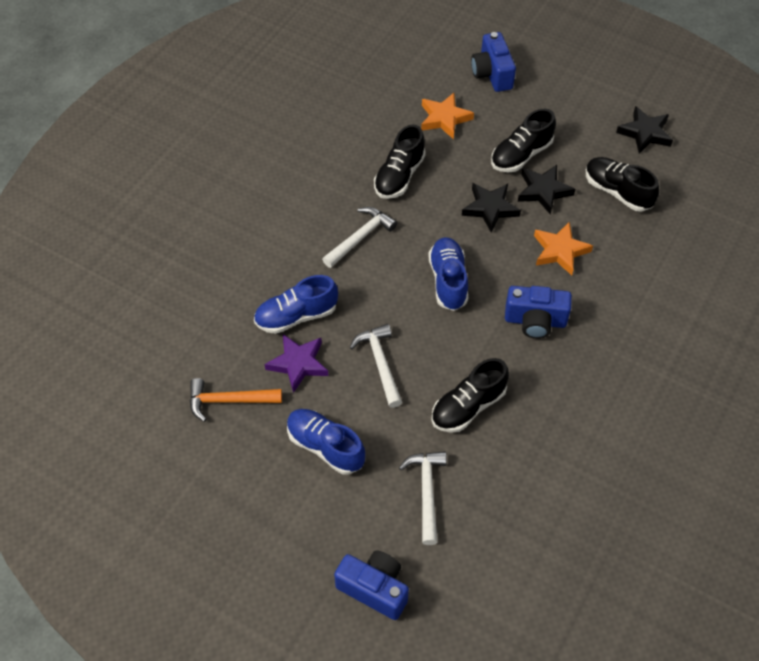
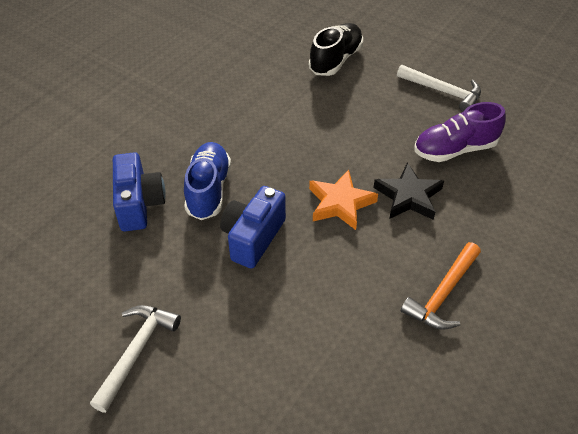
black shoe: [374,125,426,199] [431,358,509,433] [491,109,556,172] [586,157,659,212] = 4 -> [309,23,363,76] = 1
black star: [462,183,521,233] [518,165,575,215] [616,106,673,154] = 3 -> [374,162,444,220] = 1
blue camera: [334,551,409,620] [471,32,516,92] [505,286,572,339] = 3 -> [113,152,166,231] [220,186,286,269] = 2
blue shoe: [254,275,338,334] [287,409,365,475] [428,237,468,311] = 3 -> [184,142,231,220] = 1
orange star: [421,93,474,140] [534,222,593,275] = 2 -> [309,170,378,230] = 1
purple shoe: none = 0 -> [414,102,506,162] = 1
purple star: [264,334,329,393] = 1 -> none = 0
white hammer: [322,207,397,268] [350,324,402,408] [399,451,447,545] = 3 -> [90,305,181,413] [397,65,481,112] = 2

